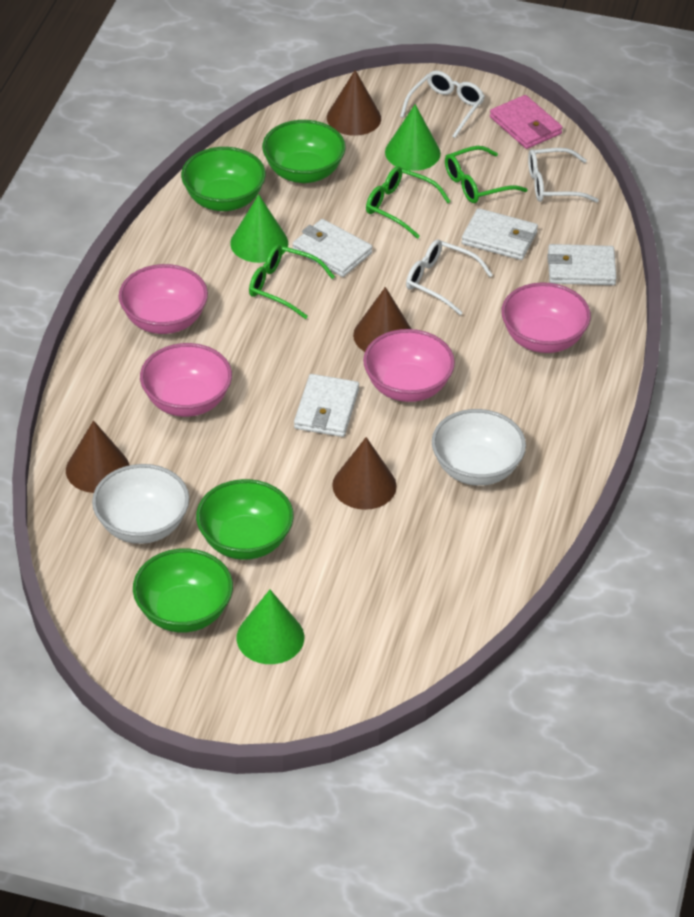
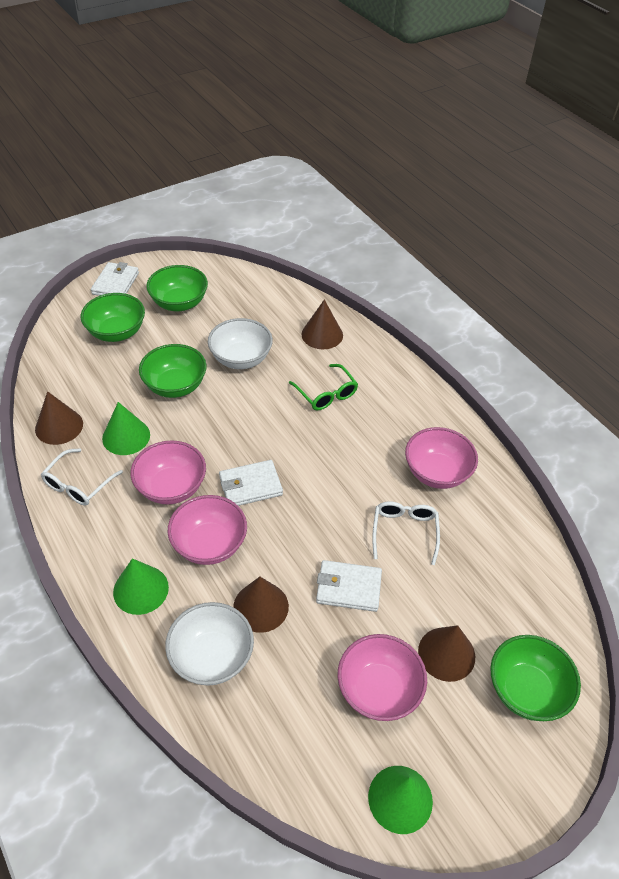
green glasses: [249,245,335,319] [366,166,451,239] [445,146,528,203] = 3 -> [289,364,358,410] = 1
pink wallet: [490,95,563,149] = 1 -> none = 0
white glasses: [400,71,485,138] [406,239,493,315] [528,148,599,203] = 3 -> [41,448,123,506] [372,502,440,565] = 2
white wallet: [292,219,372,277] [294,374,359,437] [462,208,538,260] [547,244,617,285] = 4 -> [91,262,139,296] [219,460,283,506] [316,560,382,612] = 3

